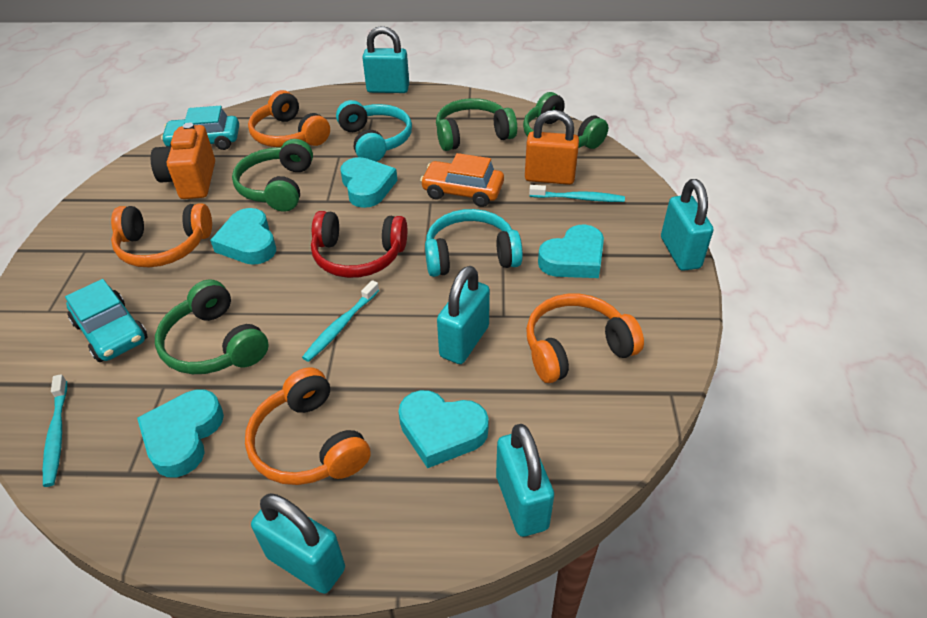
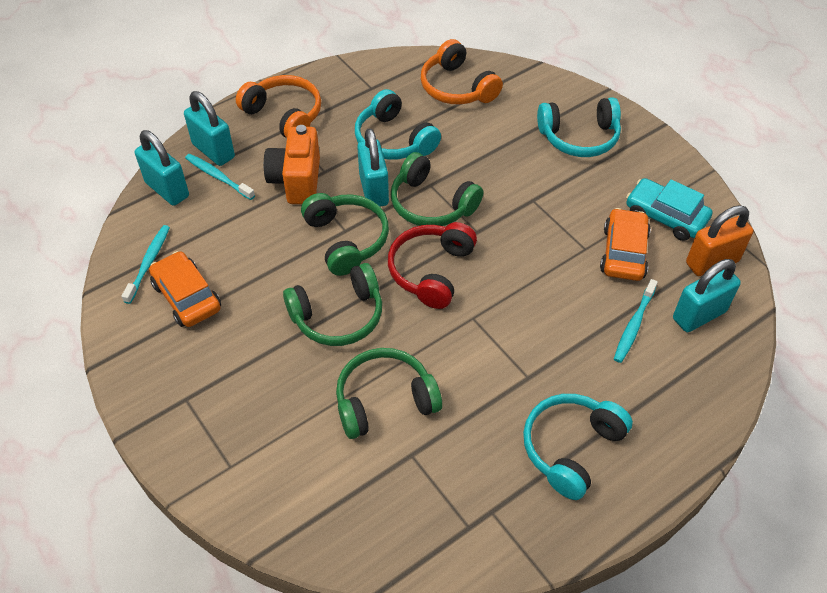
orange car: [420,153,504,207] = 1 -> [149,251,221,327] [600,208,651,281] = 2
orange headphones: [111,203,212,267] [245,367,371,485] [248,90,330,147] [526,294,644,383] = 4 -> [236,75,321,138] [421,39,503,104] = 2
turquoise car: [65,279,148,362] [161,106,239,150] = 2 -> [626,178,712,241] = 1
turquoise headphones: [336,100,412,162] [425,209,523,277] = 2 -> [355,89,441,160] [523,394,633,500] [537,97,621,157] = 3
turquoise heart: [137,389,224,477] [210,208,276,265] [341,157,397,208] [398,390,489,468] [538,225,604,278] = 5 -> none = 0
turquoise padlock: [251,493,345,594] [362,26,409,93] [437,266,490,364] [496,424,554,537] [661,179,713,271] = 5 -> [135,130,189,206] [184,91,235,166] [357,128,389,206] [673,259,741,332] = 4

